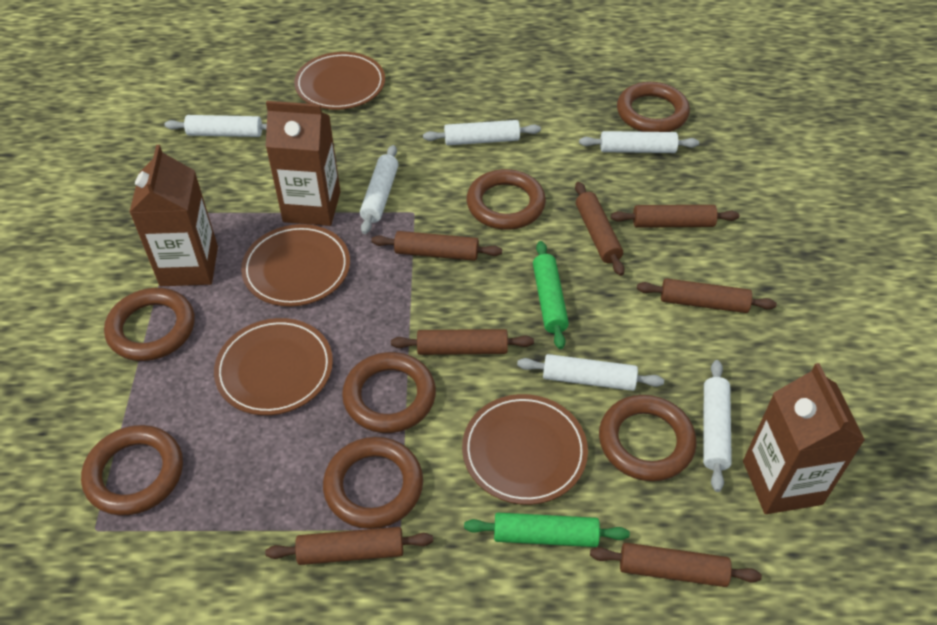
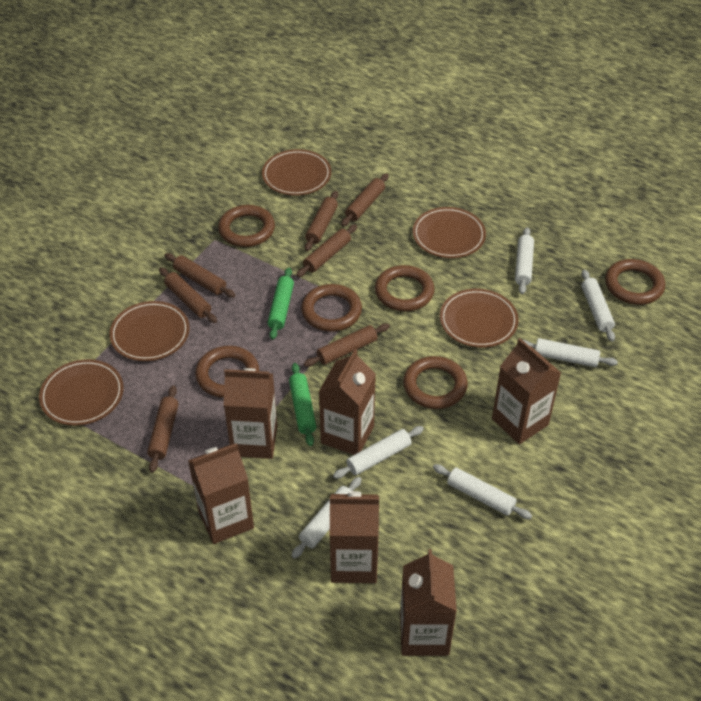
brown carton: [130,145,218,286] [266,101,341,226] [743,363,865,514] = 3 -> [188,443,254,544] [224,368,277,459] [319,349,376,455] [330,491,379,583] [400,549,457,656] [492,338,561,444] = 6
brown plate: [214,318,333,415] [241,224,350,307] [294,52,385,110] [462,394,588,505] = 4 -> [39,359,124,426] [109,301,190,361] [262,149,331,196] [413,207,486,258] [440,289,519,348] = 5
brown ring: [81,425,183,516] [104,288,195,361] [323,437,423,529] [342,352,436,433] [467,169,546,230] [599,395,697,481] [617,82,690,132] = 7 -> [195,346,259,398] [218,205,275,247] [301,284,362,332] [375,265,435,312] [403,356,468,409] [605,259,665,305] = 6

